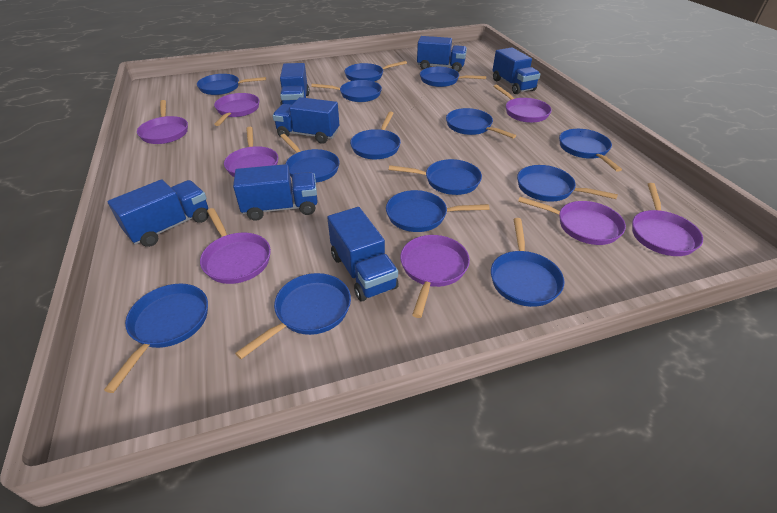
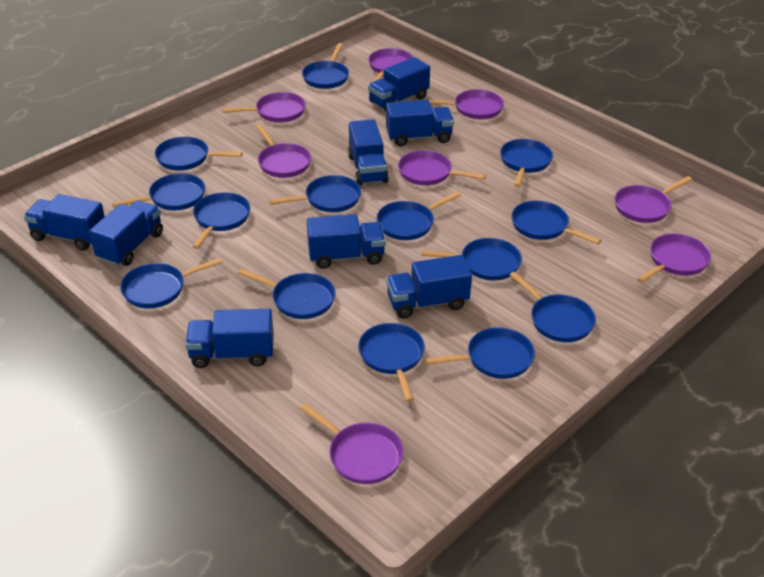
blue truck: [108,179,209,247] [233,164,318,221] [273,97,339,144] [280,63,310,106] [327,207,399,301] [417,36,467,72] [493,47,540,94] = 7 -> [24,194,105,251] [89,200,163,266] [185,309,274,368] [307,214,385,269] [348,119,389,185] [368,57,430,112] [386,100,454,147] [386,255,472,319] = 8

